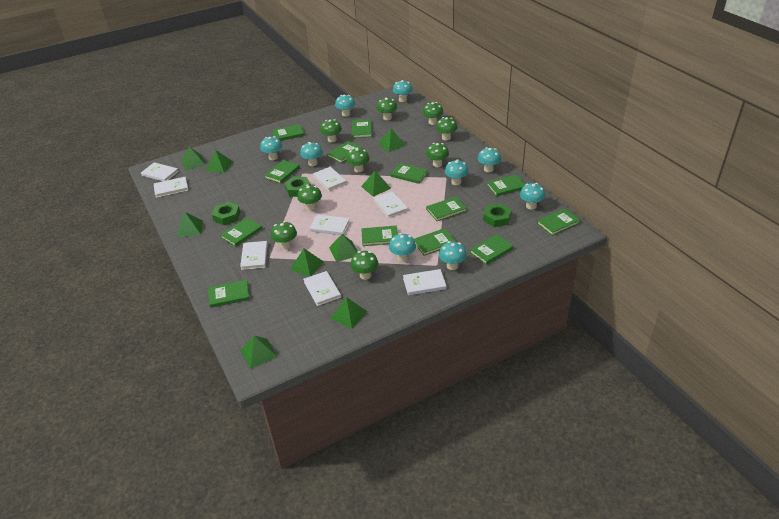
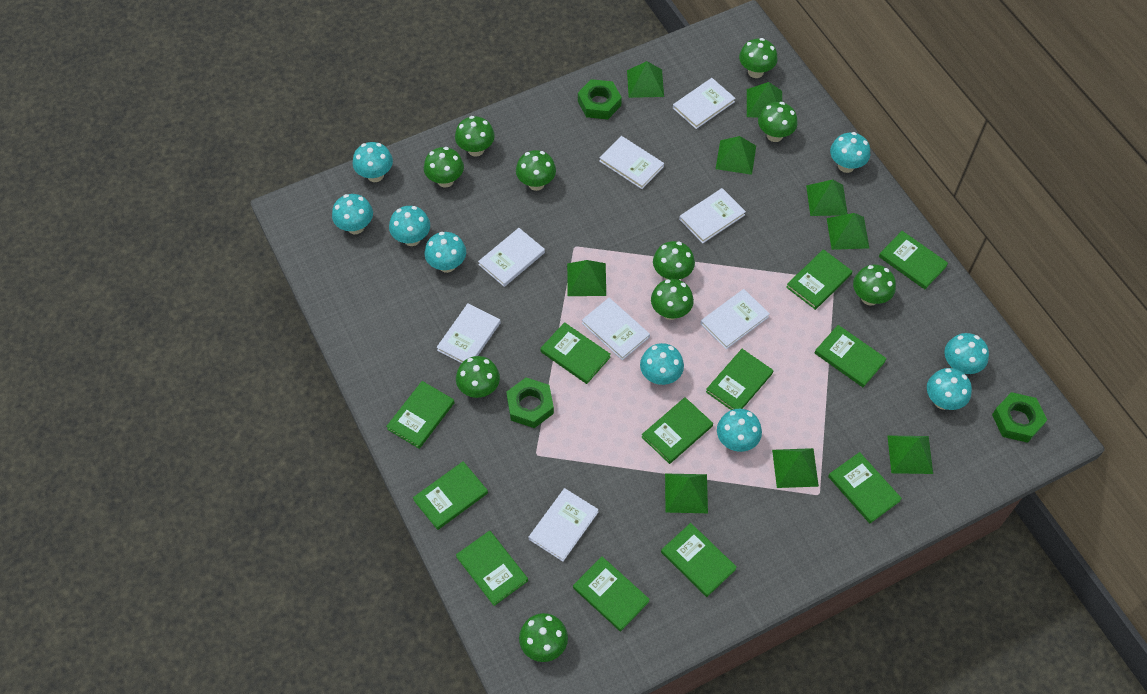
green book: [208,280,250,308] [220,218,262,247] [264,160,300,184] [272,124,305,141] [327,141,362,163] [352,119,372,138] [361,225,398,246] [390,163,428,184] [414,228,456,256] [426,197,467,221] [470,234,514,265] [487,174,526,197] [537,208,580,236] = 13 -> [386,381,455,449] [413,461,488,530] [456,531,528,606] [540,322,611,384] [573,557,650,631] [642,397,713,464] [661,523,737,597] [706,349,773,410] [786,249,852,310] [815,325,887,387] [828,452,902,523] [879,231,948,289] = 12
green mushroom: [271,221,297,249] [297,184,322,211] [320,119,342,143] [347,148,369,173] [351,251,378,280] [377,98,397,120] [422,102,443,125] [426,143,449,167] [436,117,457,141] = 9 -> [424,147,464,188] [455,116,495,157] [456,356,500,398] [516,150,556,191] [519,613,568,662] [651,279,694,320] [653,241,695,280] [739,38,778,78] [758,102,798,142] [853,265,896,306] = 10

